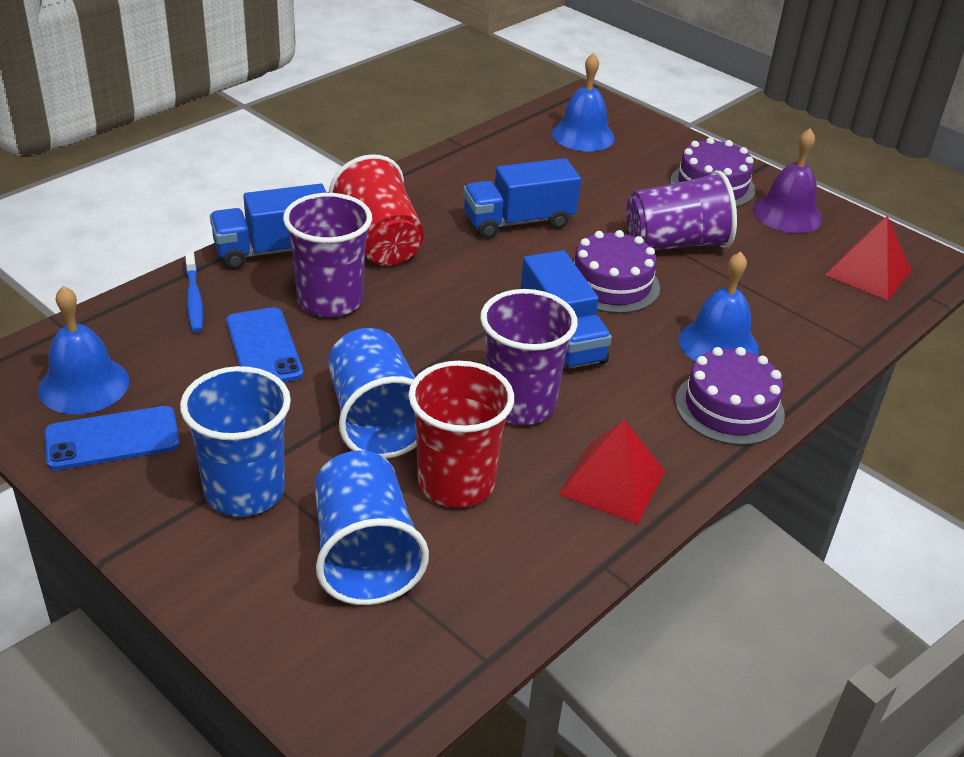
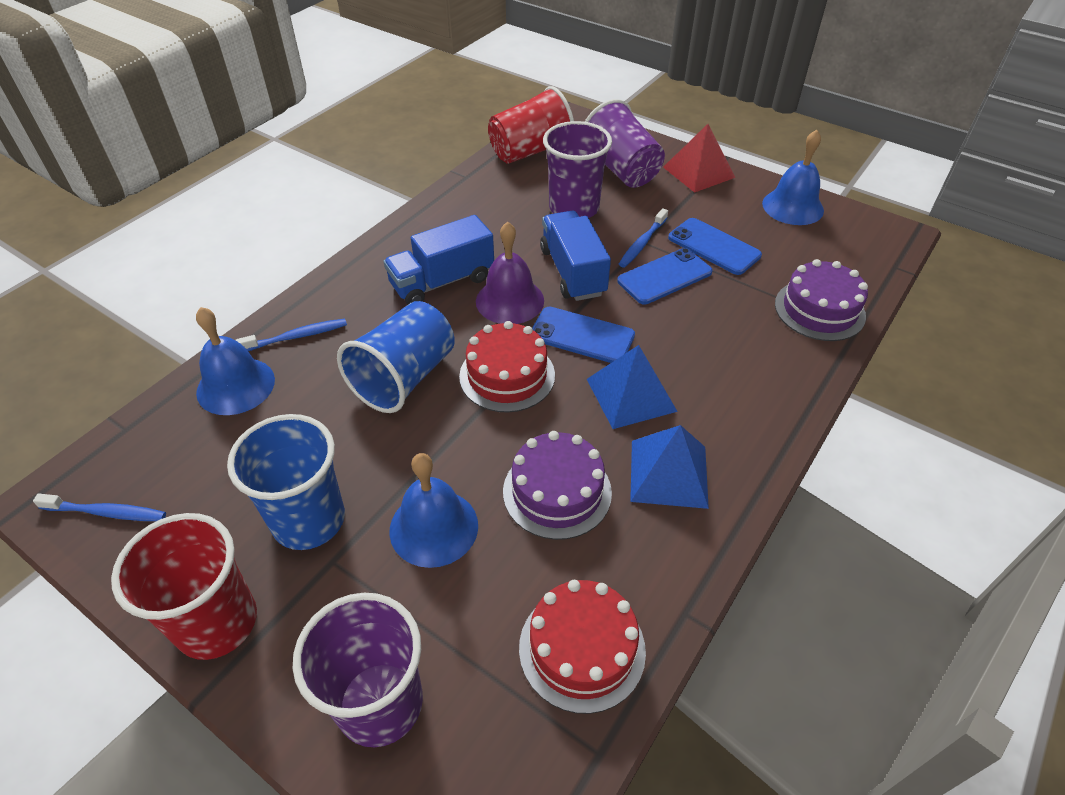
blue cup: [180,366,291,516] [315,450,429,605] [328,328,417,459] = 3 -> [227,414,345,550] [337,301,455,413] = 2
blue phone: [45,406,180,470] [226,307,303,382] = 2 -> [532,307,635,363] [617,248,713,305] [668,218,762,275] = 3
blue pyramid: none = 0 -> [587,345,678,429] [630,425,709,509] = 2
blue toothbrush: [185,252,203,332] = 1 -> [33,494,166,521] [236,319,347,351] [619,208,668,268] = 3
blue truck: [210,184,327,269] [463,158,581,239] [520,250,612,372] = 3 -> [383,215,494,305] [540,211,611,301] = 2
purple cake: [574,230,660,313] [670,138,756,207] [675,347,785,445] = 3 -> [503,431,612,540] [775,259,868,341] = 2
red cake: none = 0 -> [459,321,555,412] [519,580,646,714] = 2
red pyramid: [558,420,665,524] [826,216,912,301] = 2 -> [663,124,736,193] = 1

